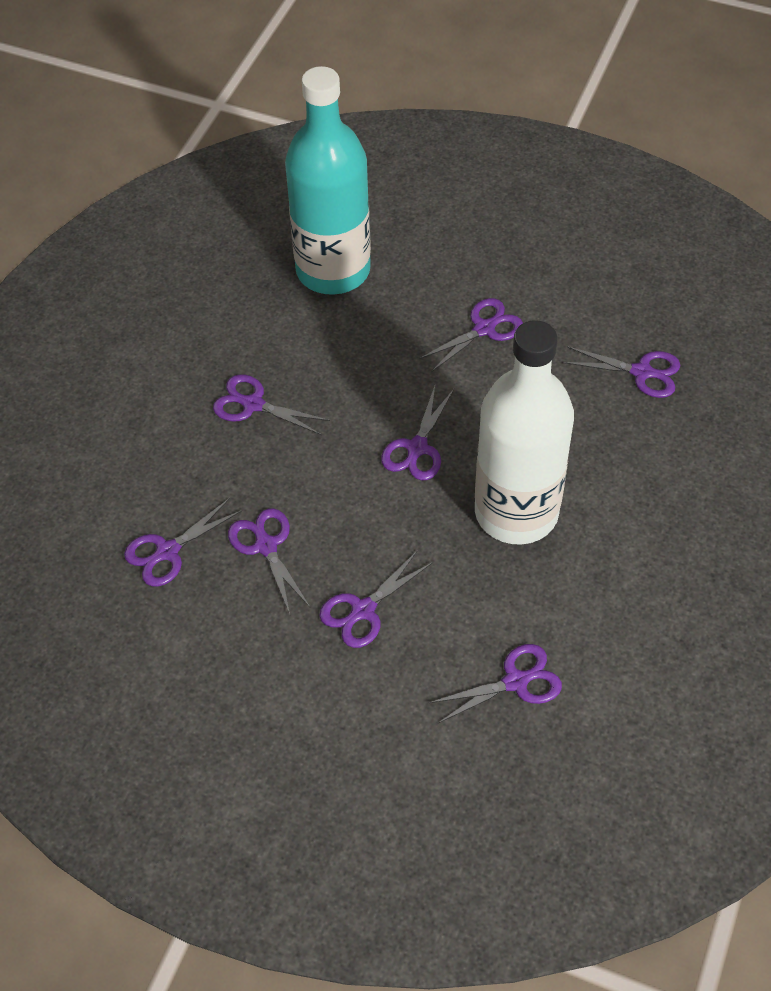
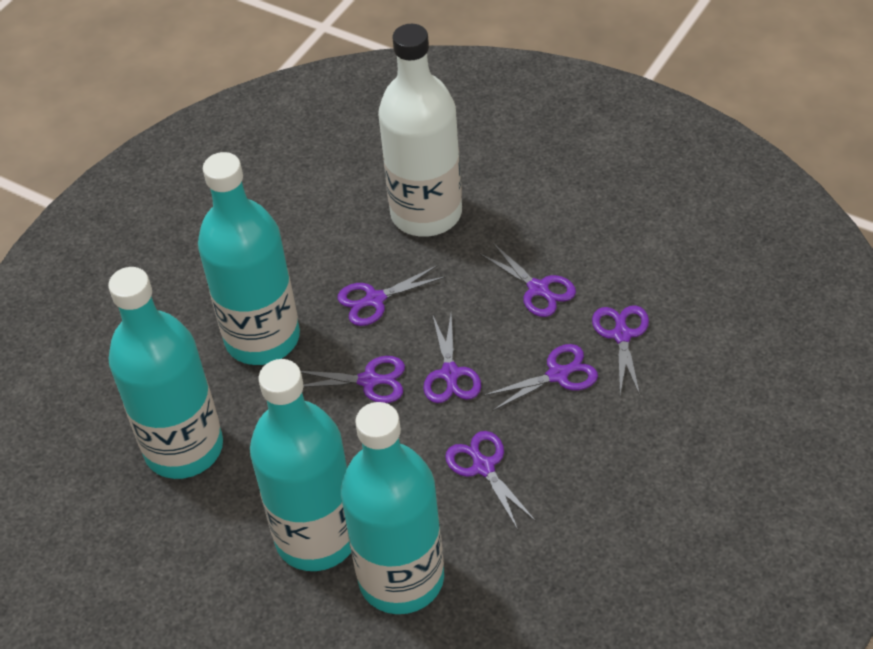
purple scissors: [124,498,242,587] [213,374,330,435] [228,508,310,614] [320,550,433,648] [381,386,454,481] [419,298,523,372] [429,644,562,723] [563,346,680,398] = 8 -> [301,356,405,403] [338,265,446,326] [423,314,481,403] [445,431,536,530] [479,243,576,317] [483,344,598,411] [592,305,649,396] = 7
turquoise bottle: [285,66,371,295] = 1 -> [108,267,223,479] [198,152,300,365] [250,359,351,571] [341,402,444,614] = 4

